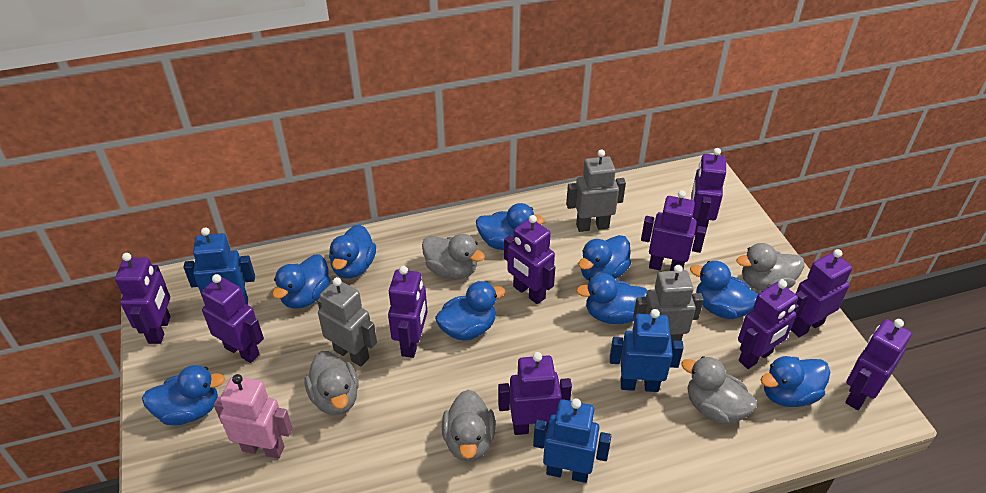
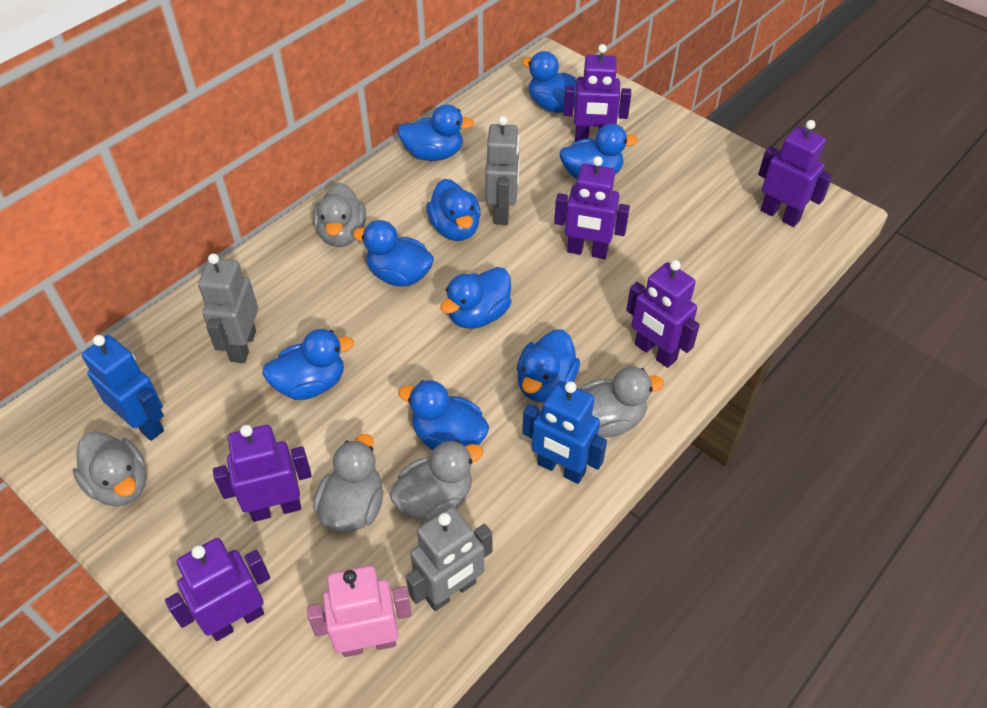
blue robot: [184,228,255,305] [533,398,611,483] [610,309,684,392] = 3 -> [82,335,164,441] [522,381,607,484] = 2
purple robot: [115,253,171,344] [201,274,264,363] [388,266,427,358] [498,352,572,435] [504,215,555,304] [641,190,706,271] [691,148,726,235] [738,280,799,369] [791,249,852,337] [845,319,912,410] = 10 -> [165,538,270,641] [213,425,312,522] [554,156,630,259] [563,44,631,142] [626,260,700,368] [758,120,833,227] = 6

